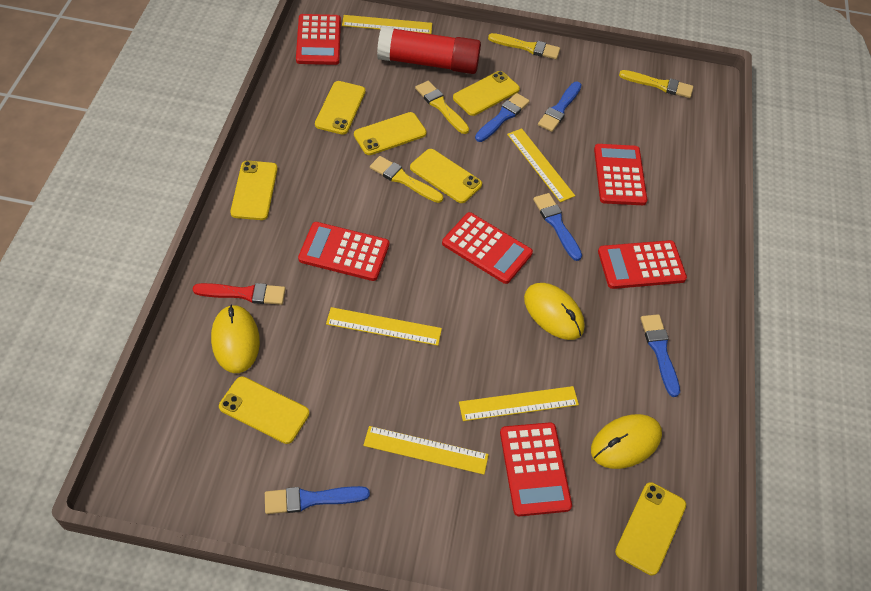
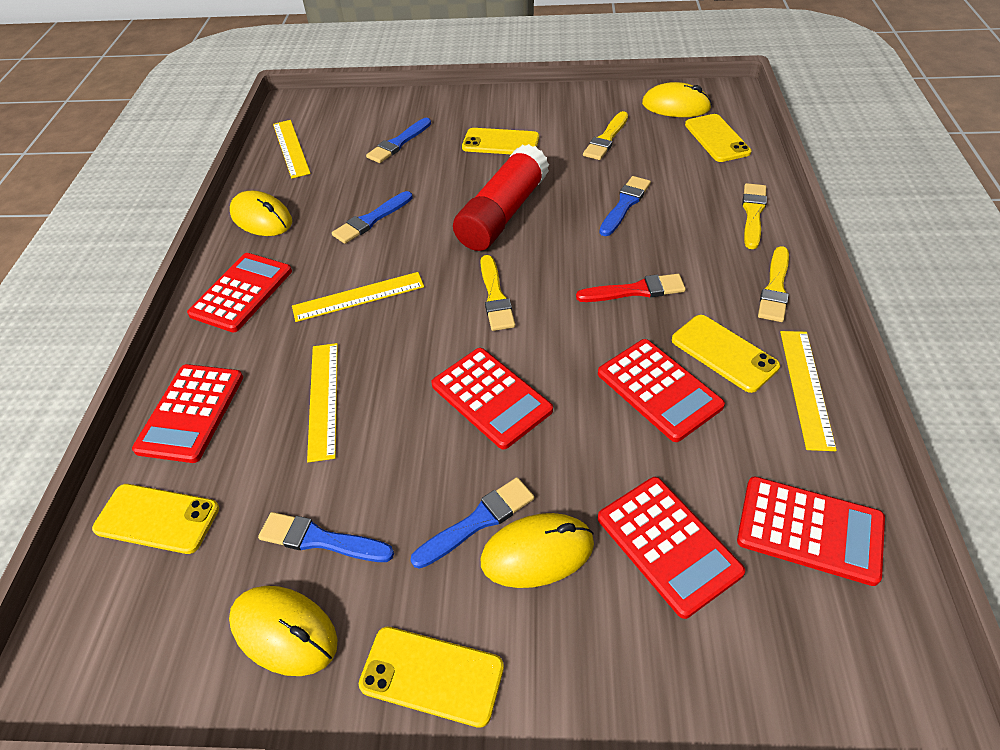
yellow mouse: [211,304,260,373] [524,283,585,340] [591,414,662,469] = 3 -> [229,586,337,676] [230,190,292,236] [480,513,594,588] [642,82,712,117] = 4
yellow phone: [219,377,309,444] [230,161,278,220] [315,81,366,135] [354,112,427,155] [410,149,482,203] [453,71,520,116] [615,482,686,575] = 7 -> [92,484,219,554] [359,627,504,728] [462,128,539,154] [672,315,780,393] [685,114,752,162] = 5
yellow ruler: [326,307,442,346] [342,15,432,34] [363,426,489,475] [459,386,579,421] [507,128,575,202] = 5 -> [273,120,311,179] [292,272,424,322] [307,343,338,462] [780,331,837,451] = 4

